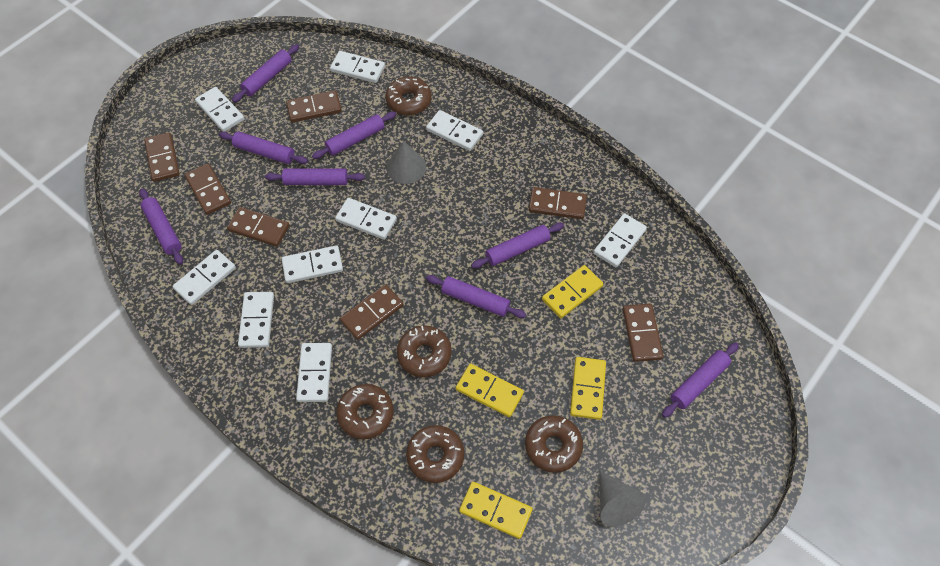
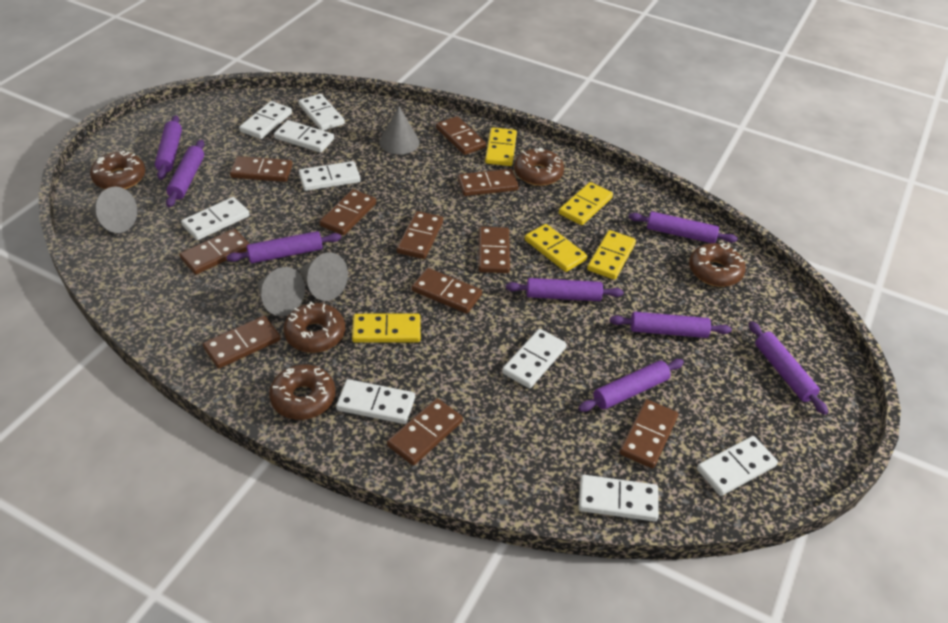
brown domino: [144,132,180,182] [184,163,231,215] [227,207,289,247] [286,90,342,123] [340,284,404,340] [529,187,587,219] [623,304,663,362] = 7 -> [180,229,250,275] [203,316,281,369] [230,156,292,182] [319,189,376,235] [387,398,463,465] [397,211,443,259] [412,268,482,314] [436,116,486,155] [458,169,519,196] [478,226,510,273] [619,399,678,469] = 11
grey cone: [387,141,426,184] [599,470,646,527] = 2 -> [89,186,137,233] [257,267,305,316] [299,252,348,301] [379,106,420,154] = 4
yellow domino: [456,364,524,417] [459,482,533,539] [542,265,603,318] [570,357,606,420] = 4 -> [352,314,421,343] [485,127,517,166] [525,224,587,272] [559,182,613,225] [587,230,636,280] = 5

